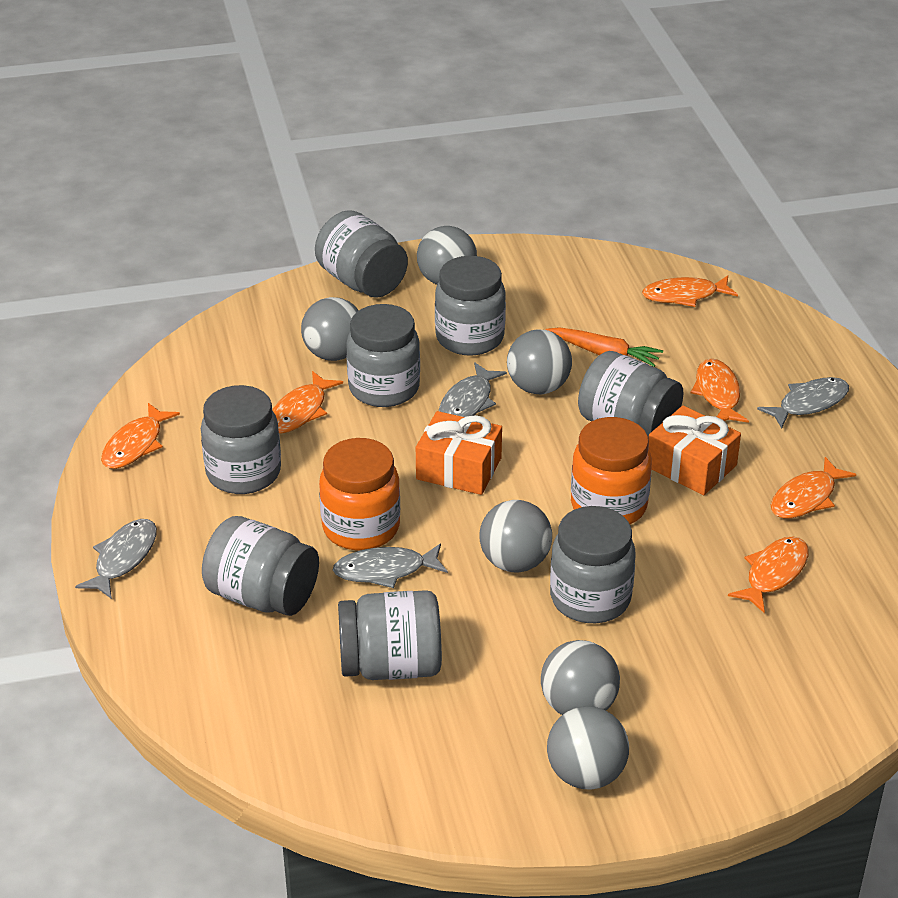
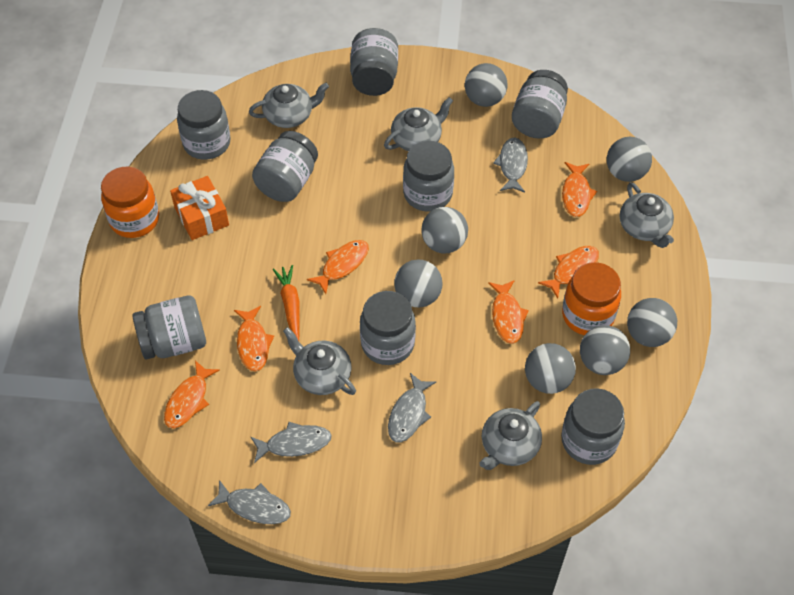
grey ball: [301,297,359,361] [417,226,477,285] [479,500,552,573] [507,329,572,394] [541,640,620,715] [547,706,629,790] = 6 -> [394,260,443,308] [421,207,468,253] [465,63,508,107] [525,343,576,394] [580,325,630,375] [607,137,652,182] [627,298,677,347] = 7
grey teapot: none = 0 -> [249,83,329,128] [283,327,356,395] [384,97,453,151] [479,401,542,470] [619,182,674,248] = 5
orange gift: [416,411,502,495] [648,405,741,495] = 2 -> [170,176,229,240] = 1

